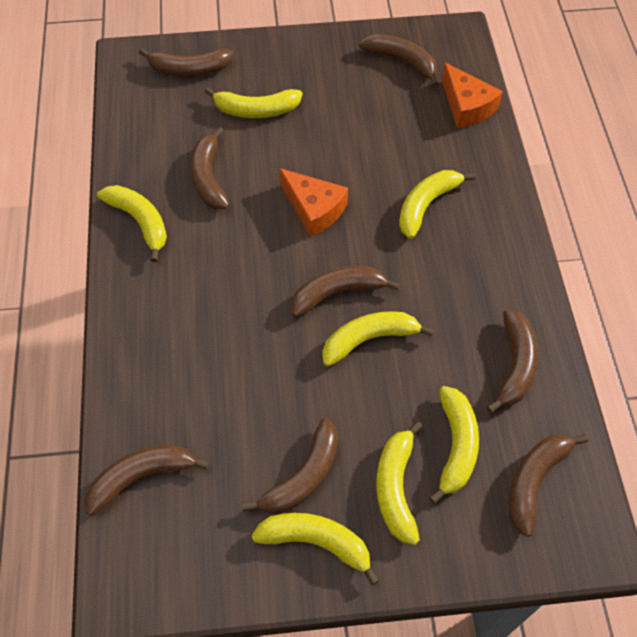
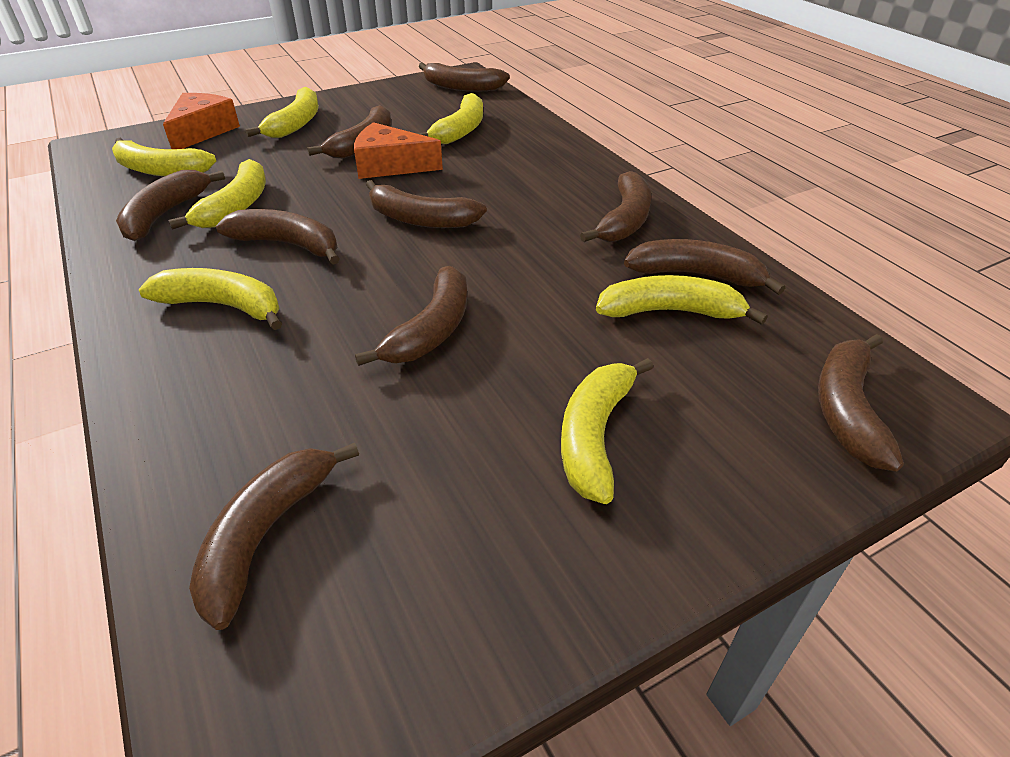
brown banana: [84,445,209,516] [139,48,234,77] [190,127,230,209] [242,418,338,514] [291,266,400,317] [359,34,439,87] [487,309,538,413] [509,434,588,537] = 8 -> [116,170,225,241] [189,443,359,630] [216,209,340,265] [307,105,391,159] [355,266,467,366] [366,180,487,228] [419,63,510,92] [580,171,651,242] [624,239,785,295] [818,334,904,472] = 10

